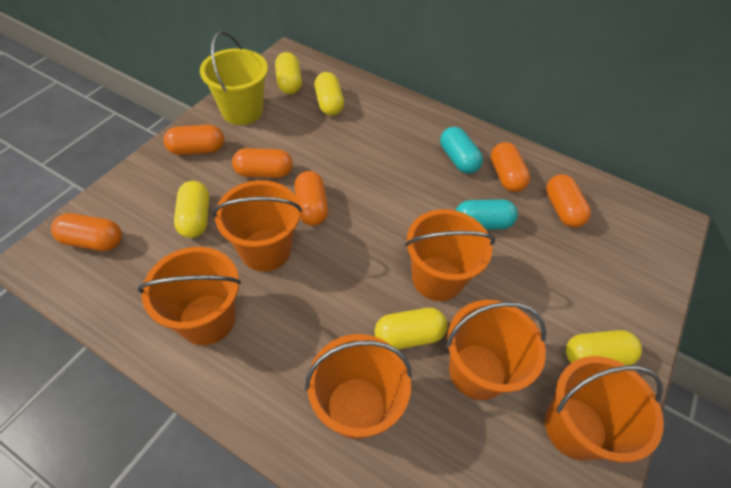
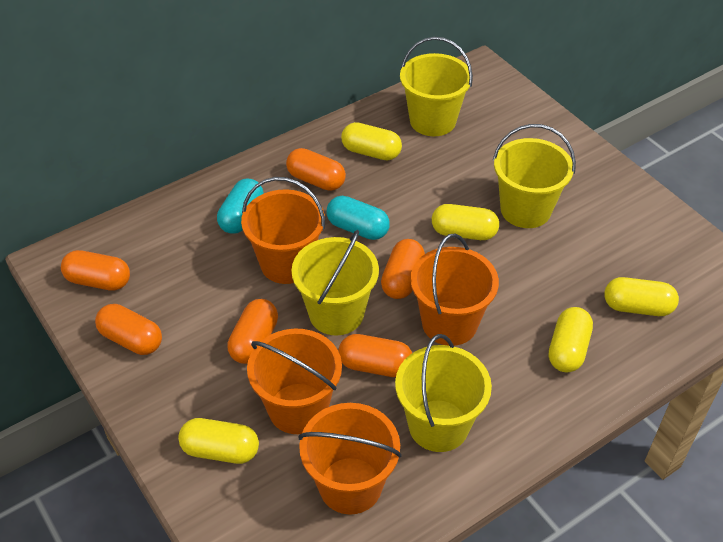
orange bucket: [138,247,241,345] [213,180,302,271] [305,334,412,439] [405,209,495,301] [446,300,546,400] [545,356,664,463] = 6 -> [241,177,325,284] [247,329,342,434] [299,403,402,515] [410,234,499,346] = 4
yellow bucket: [200,31,268,125] = 1 -> [291,230,379,335] [395,334,492,452] [400,37,473,136] [493,124,576,228] = 4

